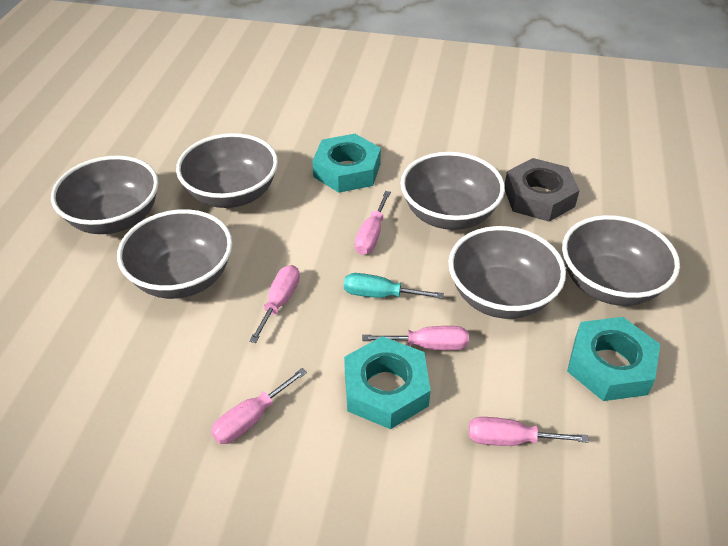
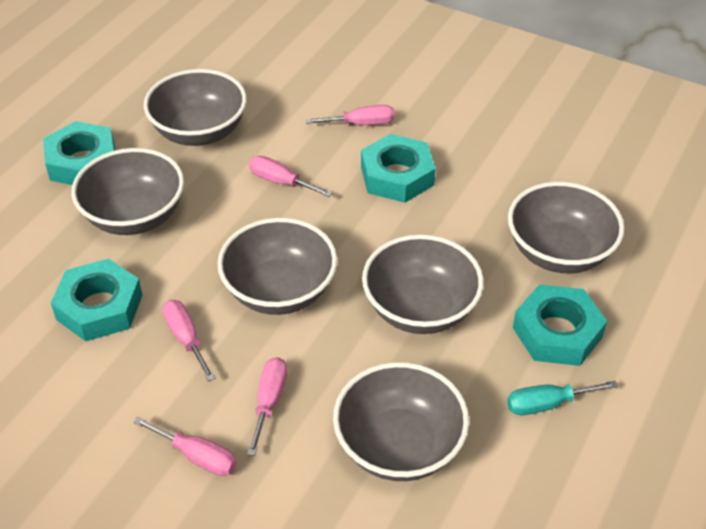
grey nut: [505,158,580,222] = 1 -> none = 0
turquoise nut: [312,134,381,193] [344,336,431,429] [567,317,660,401] = 3 -> [43,121,115,185] [51,258,143,341] [361,134,436,203] [513,284,607,366] = 4

